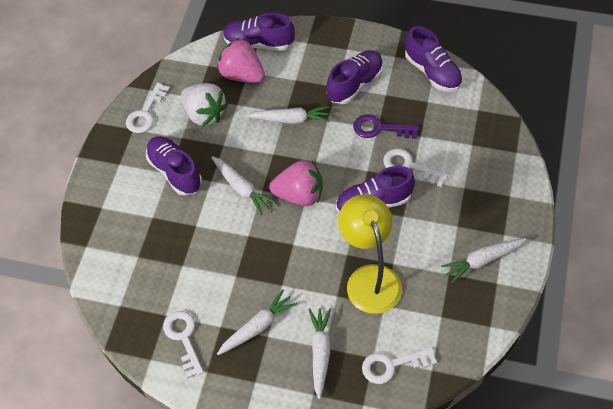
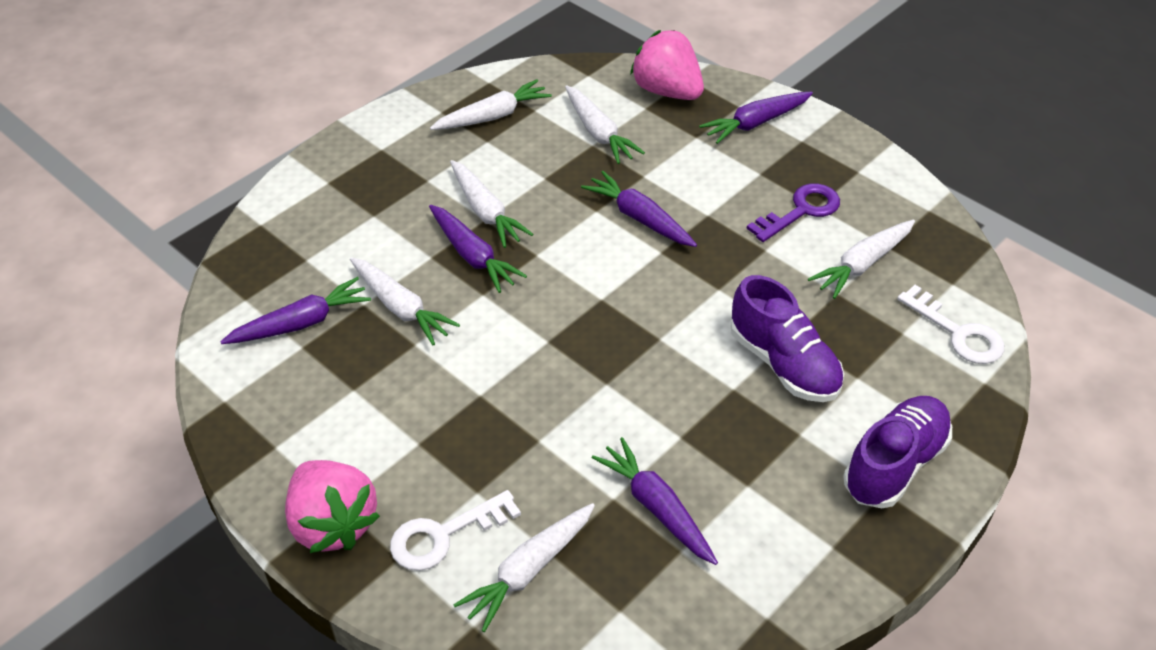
purple carrot: none = 0 -> [220,277,371,344] [429,205,527,293] [581,171,697,247] [592,437,718,565] [699,92,813,144] = 5
purple shoe: [146,136,202,195] [223,13,295,51] [327,50,383,104] [336,166,415,213] [405,26,463,92] = 5 -> [731,275,844,402] [843,396,952,508] = 2
white carrot: [211,156,276,215] [217,289,297,355] [247,106,330,124] [308,308,331,399] [441,238,526,283] = 5 -> [350,257,460,345] [430,79,552,130] [450,160,533,248] [453,503,595,632] [565,85,645,164] [808,220,915,299] = 6
white key: [126,83,170,133] [163,311,204,379] [362,347,437,384] [383,148,448,187] = 4 -> [390,490,521,571] [897,285,1004,364] = 2
white strawberry: [181,83,228,127] = 1 -> none = 0
yellow lamp: [338,194,402,314] = 1 -> none = 0

